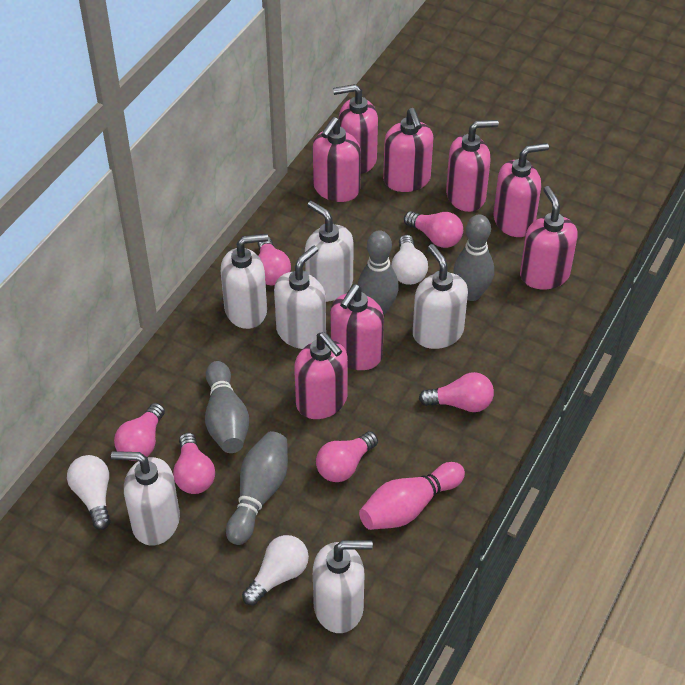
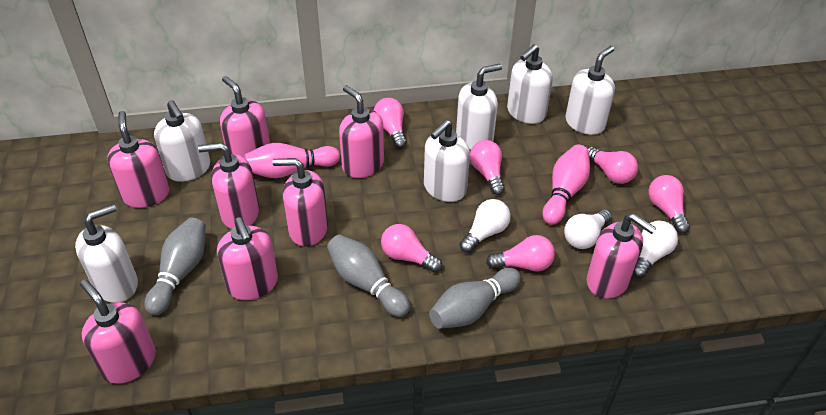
grey bowling pin: [205,361,249,453] [226,431,288,545] [358,230,399,315] [453,215,494,301] = 4 -> [144,218,206,315] [327,235,410,317] [429,268,521,329] = 3
pink bowling pin: [359,462,465,530] = 1 -> [245,143,340,178] [542,145,590,225] = 2

